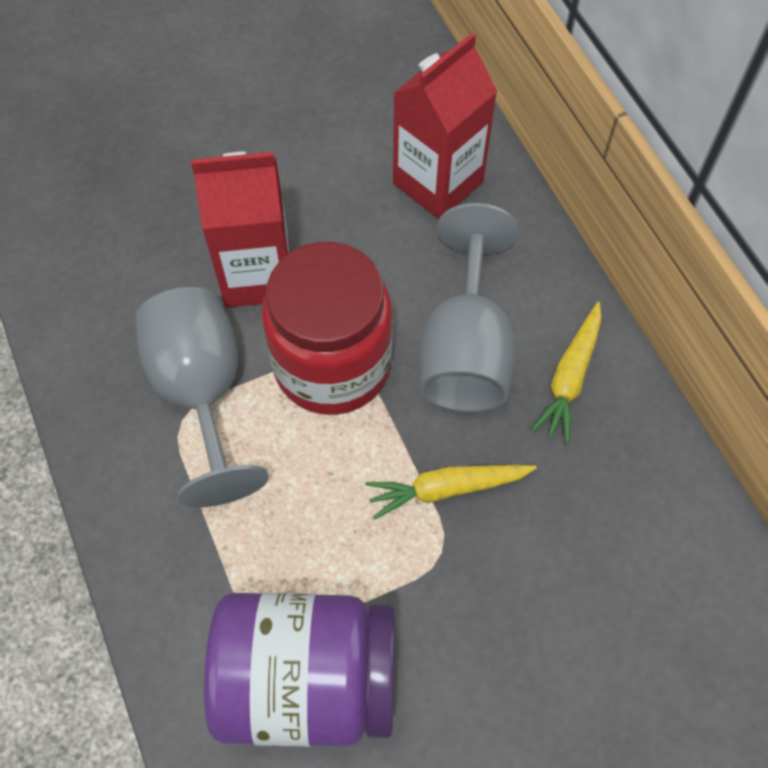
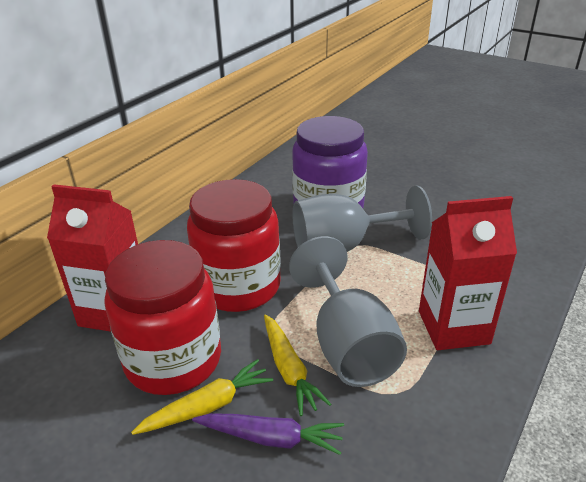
purple carrot: none = 0 -> [192,413,344,455] = 1
red jar: [262,242,393,415] = 1 -> [105,240,221,395] [187,179,281,312] = 2

